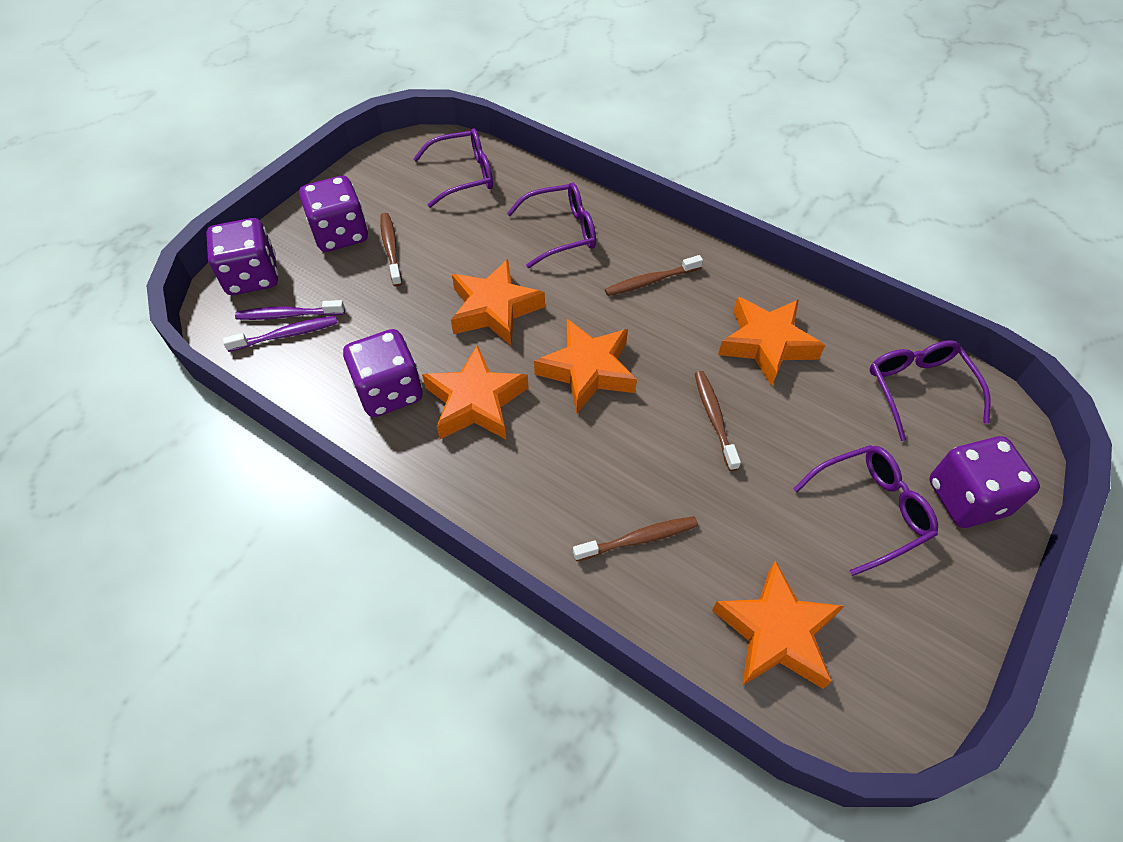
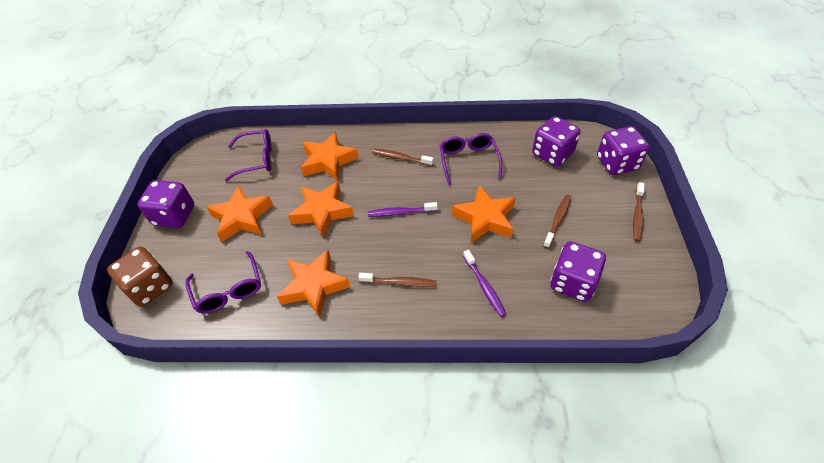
brown dice: none = 0 -> [107,247,173,307] = 1
purple glasses: [413,128,493,208] [507,183,596,268] [793,445,938,576] [869,340,991,441] = 4 -> [185,251,261,314] [225,129,272,181] [440,133,502,185] = 3

